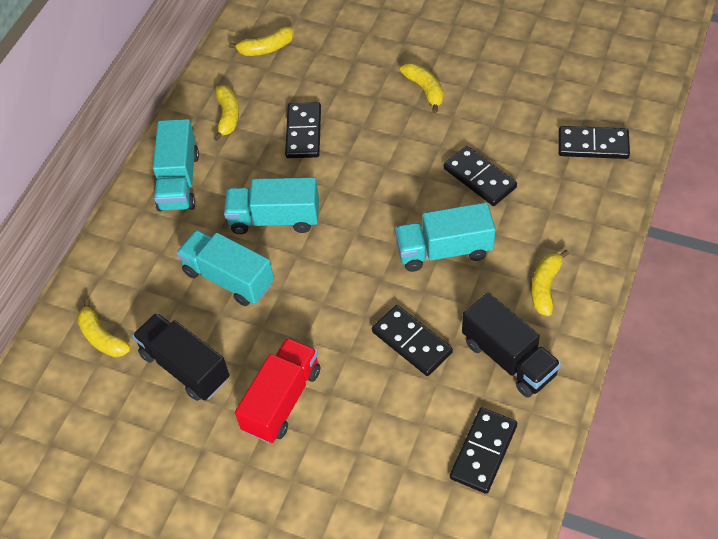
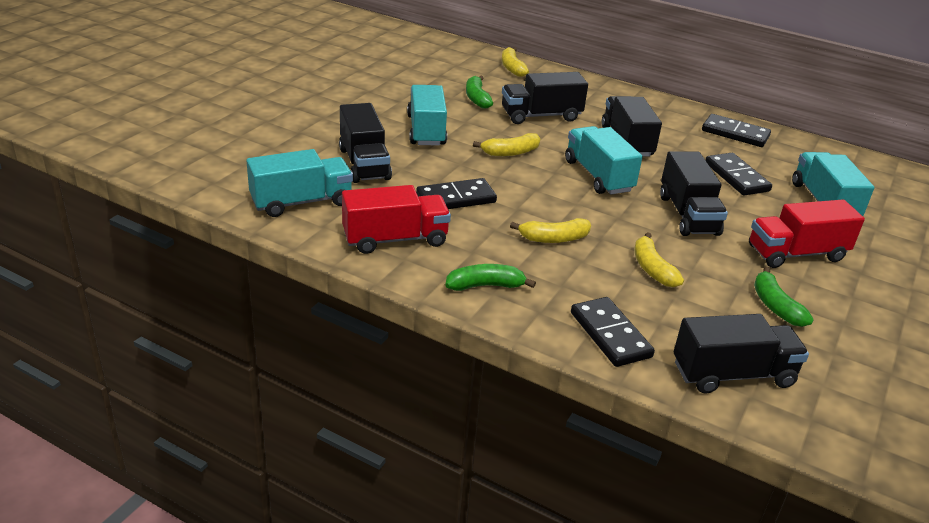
black domino: [285,102,321,158] [372,305,453,376] [444,146,517,206] [450,407,517,494] [558,126,630,159] = 5 -> [416,178,497,209] [571,297,655,367] [702,114,771,147] [706,153,772,195] = 4
black truck: [132,313,230,401] [462,292,561,397] = 2 -> [339,103,392,183] [502,72,588,124] [602,96,662,157] [660,151,728,236] [674,314,809,394] = 5
green banana: none = 0 -> [445,264,536,291] [466,75,493,109] [754,267,814,327] = 3
red truck: [235,338,320,443] = 1 -> [342,185,451,254] [749,200,865,268] = 2
yellow banana: [77,299,131,357] [214,85,239,141] [229,27,294,56] [400,63,444,113] [531,250,569,316] = 5 -> [473,133,540,156] [502,47,529,77] [510,218,591,243] [634,232,684,287] = 4

